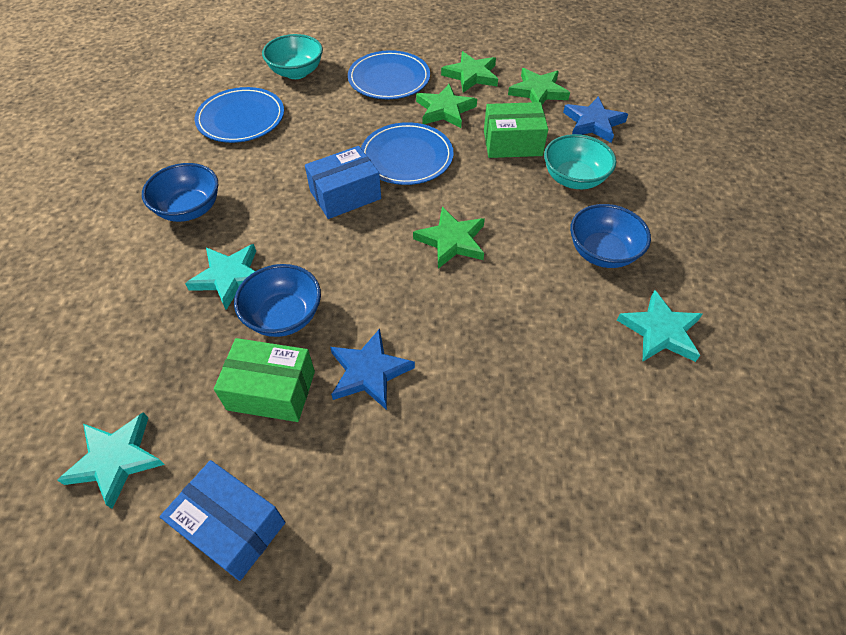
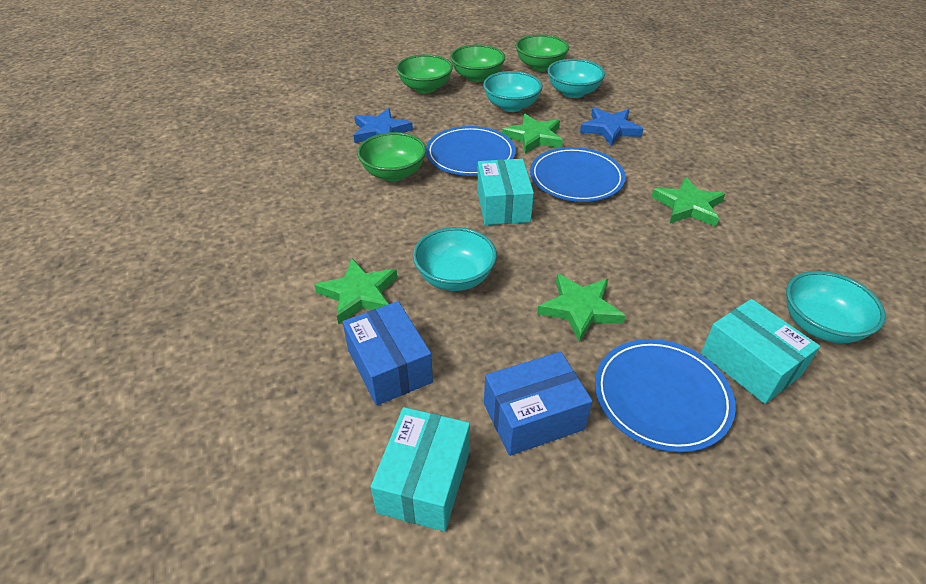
blue bowl: [142,163,218,222] [234,264,321,337] [570,204,651,268] = 3 -> none = 0
green bowl: none = 0 -> [357,132,426,181] [396,54,453,93] [450,44,505,82] [515,35,569,71] = 4
green box: [214,338,315,422] [484,102,548,158] = 2 -> none = 0
turquoise bowl: [262,34,323,79] [544,134,616,189] = 2 -> [413,227,497,291] [483,71,543,112] [547,59,605,98] [786,271,886,343] = 4
turquoise box: none = 0 -> [371,407,470,532] [477,159,534,225] [701,299,820,404] = 3
turquoise star: [57,412,165,509] [185,244,256,310] [617,290,703,362] = 3 -> none = 0

